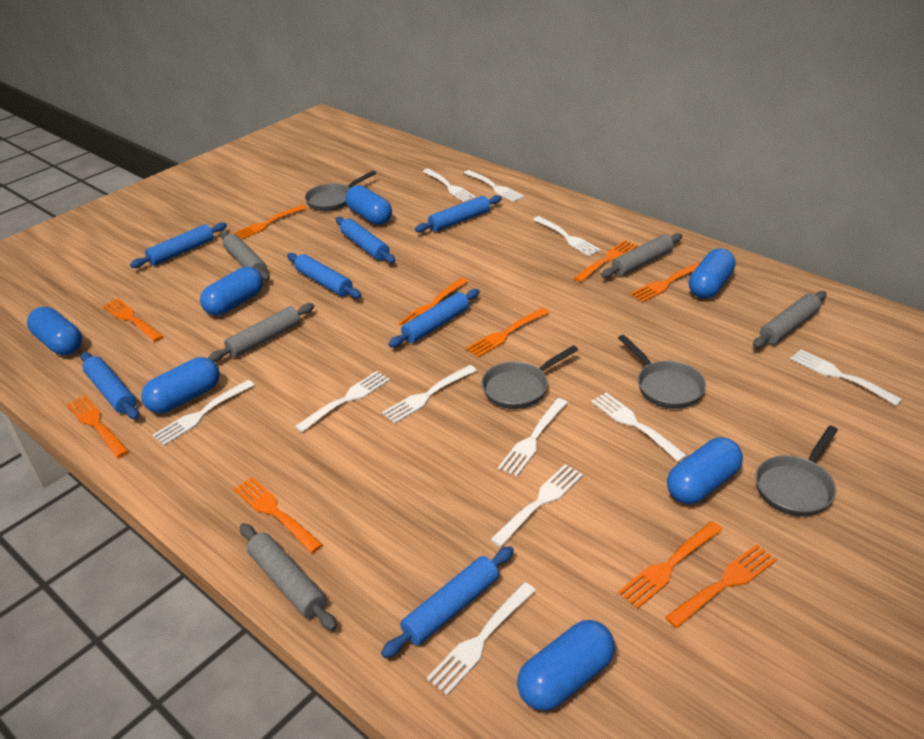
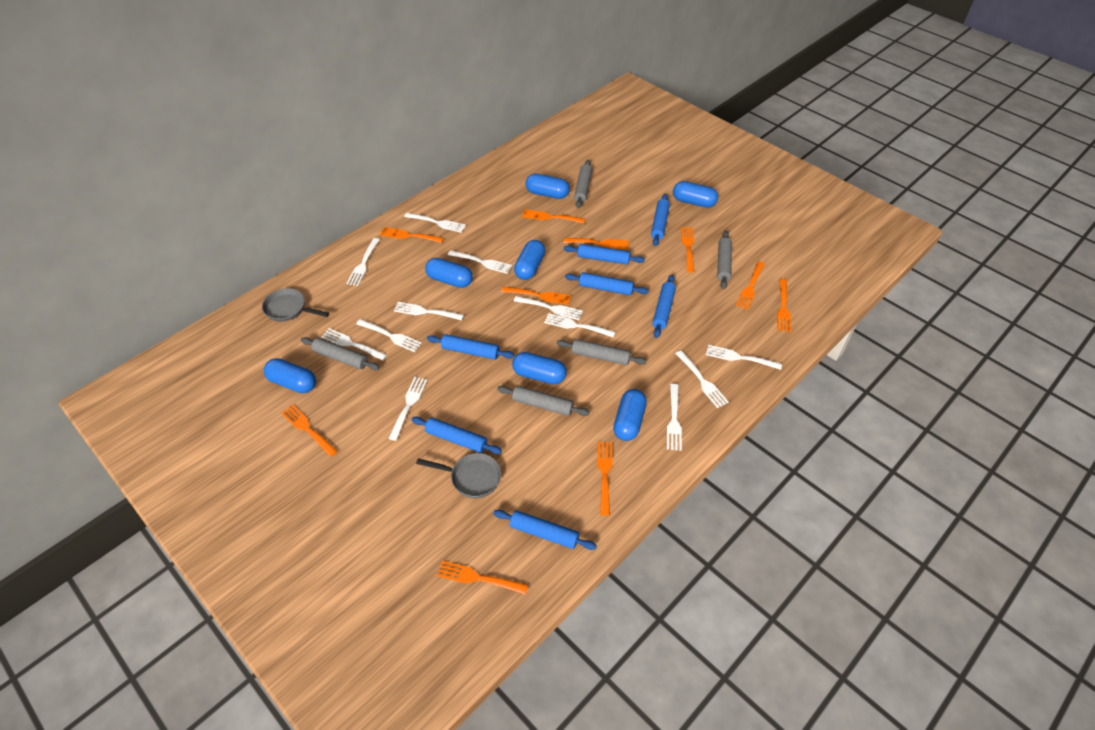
grey pan: [305,170,376,212] [482,345,578,409] [618,335,706,409] [756,426,838,516] = 4 -> [262,288,329,322] [416,453,501,498] = 2
white fork: [153,380,254,445] [295,371,390,432] [382,365,477,424] [422,169,476,202] [427,582,536,696] [464,170,524,202] [490,464,583,547] [498,398,568,476] [533,216,601,256] [591,392,687,462] [790,349,903,406] = 11 -> [321,328,387,361] [346,238,380,286] [356,319,422,352] [388,377,428,441] [394,302,464,320] [404,213,466,233] [448,250,512,274] [514,296,583,320] [544,313,615,338] [667,384,682,451] [675,350,729,408] [706,345,782,370] = 12

